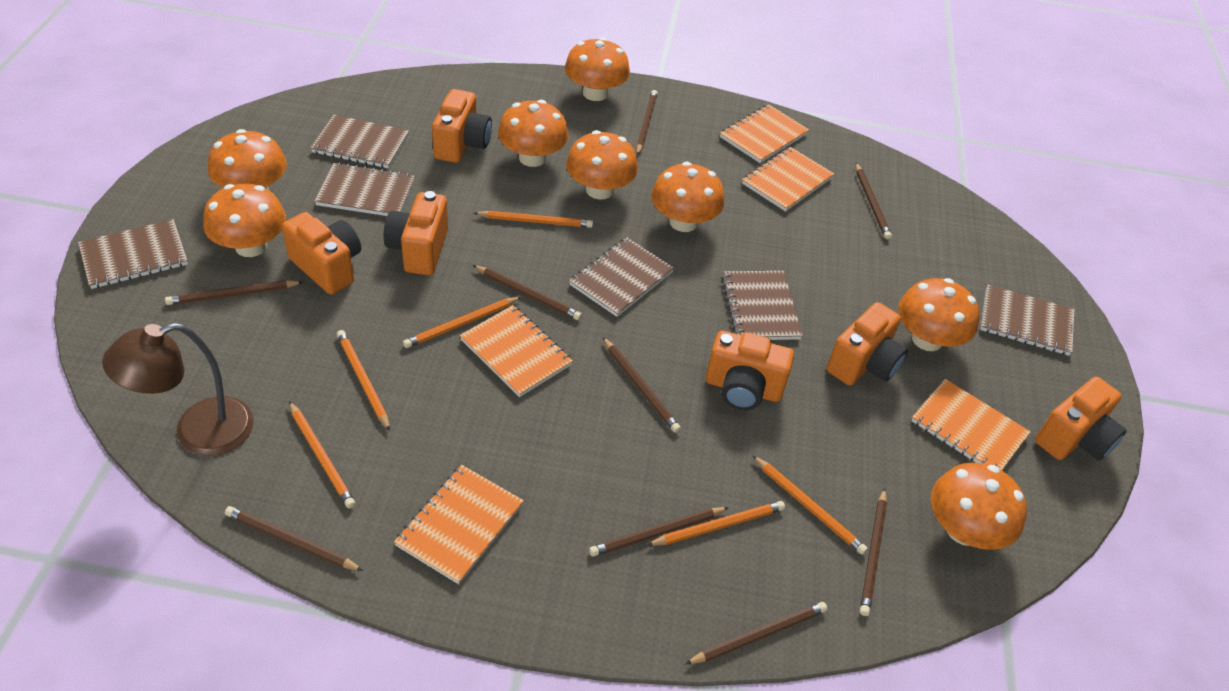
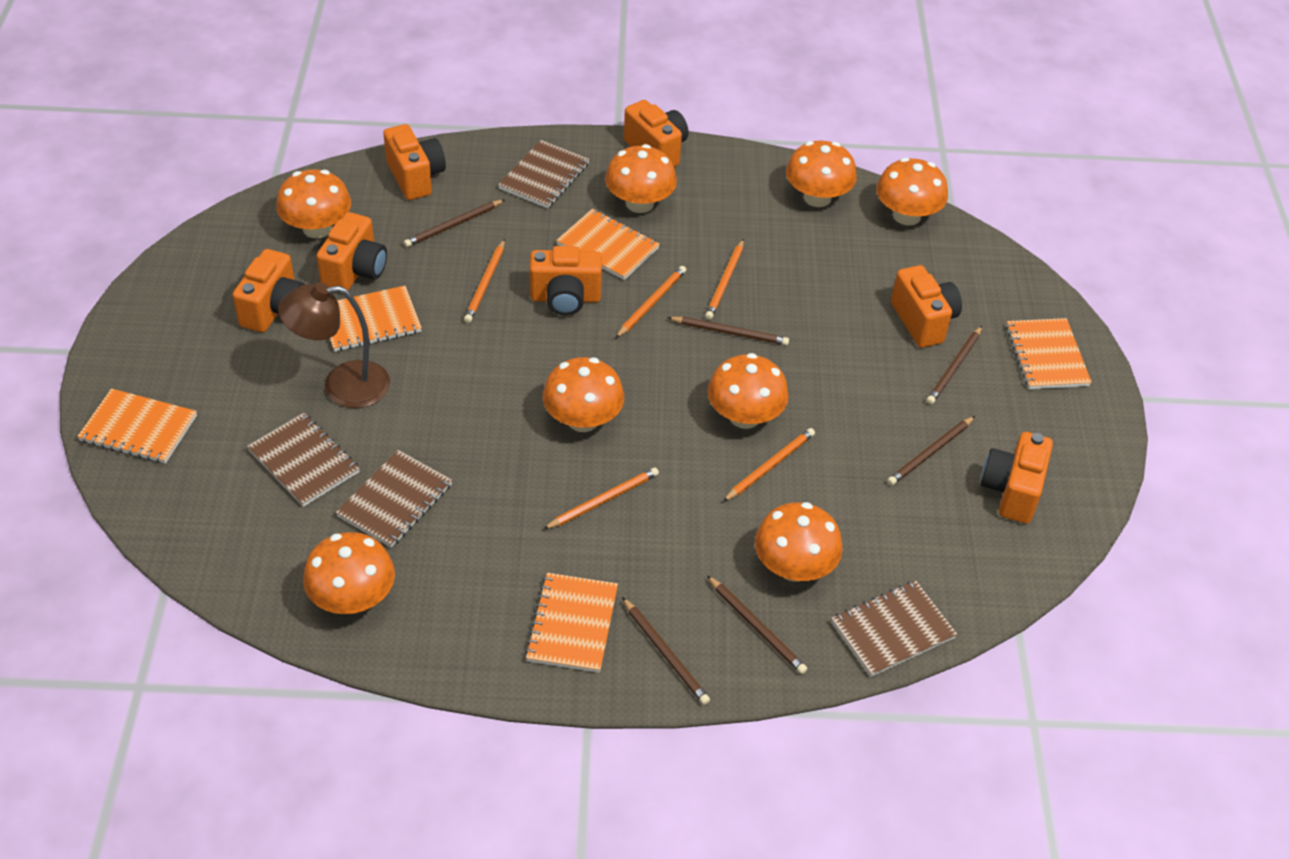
brown notebook: [78,219,188,289] [311,115,409,169] [315,163,415,216] [569,237,674,317] [722,271,803,340] [981,285,1075,356] = 6 -> [247,413,360,507] [336,450,452,548] [498,140,589,208] [831,580,957,677] = 4
brown pencil: [165,280,303,305] [225,506,363,571] [473,265,582,320] [589,507,729,557] [603,337,681,433] [636,90,658,156] [685,602,828,664] [856,163,892,239] [860,488,887,616] = 9 -> [404,199,505,247] [622,597,710,705] [667,317,789,345] [707,576,807,674] [887,416,975,485] [927,326,982,404] = 6
orange camera: [282,212,361,295] [384,191,448,275] [432,89,492,163] [706,330,794,410] [827,302,908,385] [1035,377,1127,460] = 6 -> [232,249,305,332] [316,212,387,291] [383,124,446,200] [530,246,602,316] [624,100,689,167] [891,265,962,348] [981,432,1053,524] = 7
orange pencil: [289,401,355,508] [337,330,390,431] [403,296,521,348] [474,211,593,228] [647,501,785,546] [752,455,868,555] = 6 -> [464,239,505,323] [544,467,659,529] [616,266,686,338] [705,239,744,320] [723,428,815,502] = 5

